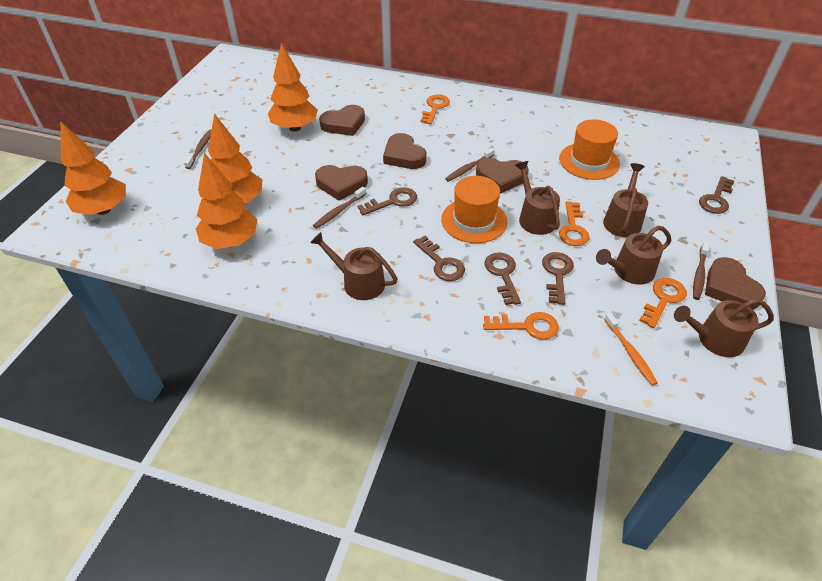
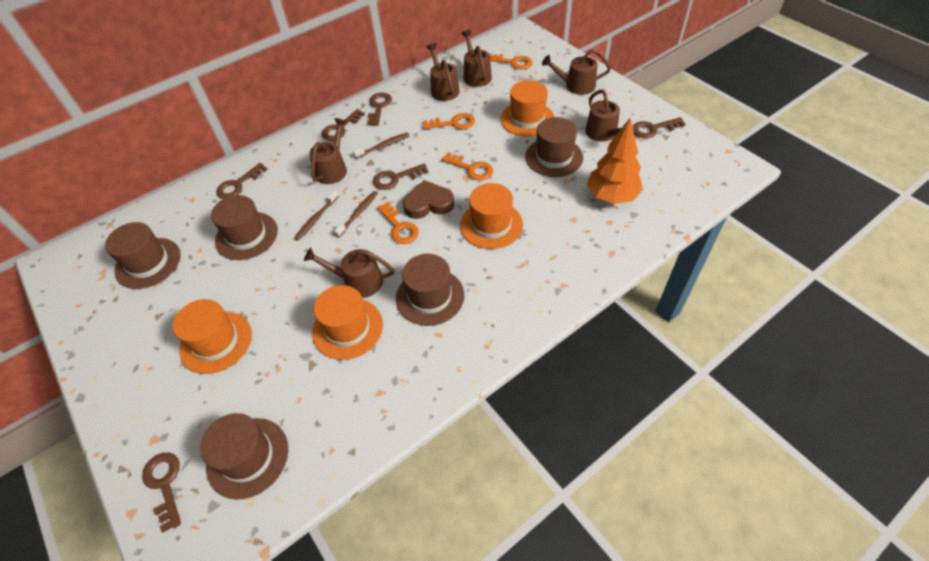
brown hat: none = 0 -> [105,222,181,289] [200,413,288,500] [211,195,278,260] [396,254,464,326] [525,117,583,177] = 5
brown heart: [315,165,368,201] [319,105,365,136] [383,133,426,169] [476,158,529,194] [705,257,766,310] = 5 -> [403,180,454,219] = 1
brown key: [358,187,417,216] [413,236,465,281] [484,253,521,305] [542,252,574,305] [699,176,734,214] = 5 -> [142,453,181,533] [216,163,267,199] [322,109,365,141] [367,92,392,126] [373,163,428,190] [633,117,686,138] = 6
brown toothbrush: [184,130,211,169] [313,187,366,229] [445,148,495,182] [693,241,710,300] = 4 -> [295,190,339,240] [334,191,378,238] [353,133,410,159] = 3
brown watering can: [310,232,398,300] [515,161,560,235] [596,226,671,285] [603,163,648,237] [674,298,774,357] = 5 -> [304,248,394,298] [309,118,347,184] [427,43,460,101] [461,30,492,87] [542,49,611,95] [585,90,634,142] = 6
orange hat: [441,176,507,243] [559,119,620,180] = 2 -> [173,299,252,374] [312,285,383,360] [460,183,523,249] [501,80,554,137] = 4
orange toothbrush: [604,313,658,386] = 1 -> none = 0
orange tree: [60,121,126,215] [196,153,257,249] [208,113,263,204] [268,43,318,132] = 4 -> [587,118,643,204] = 1

